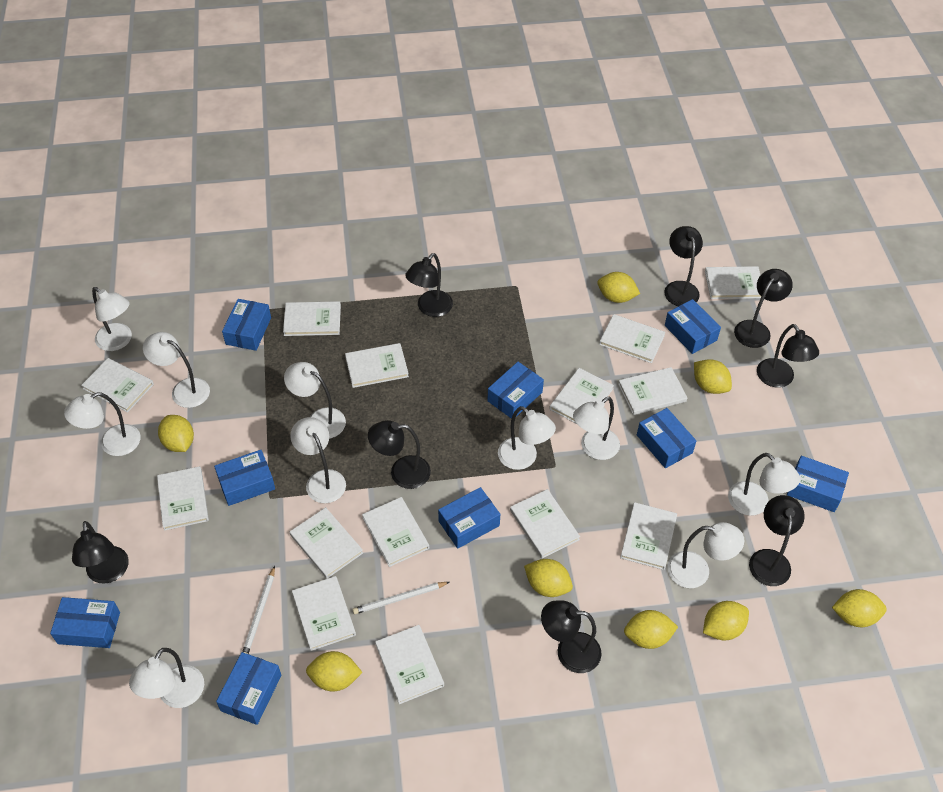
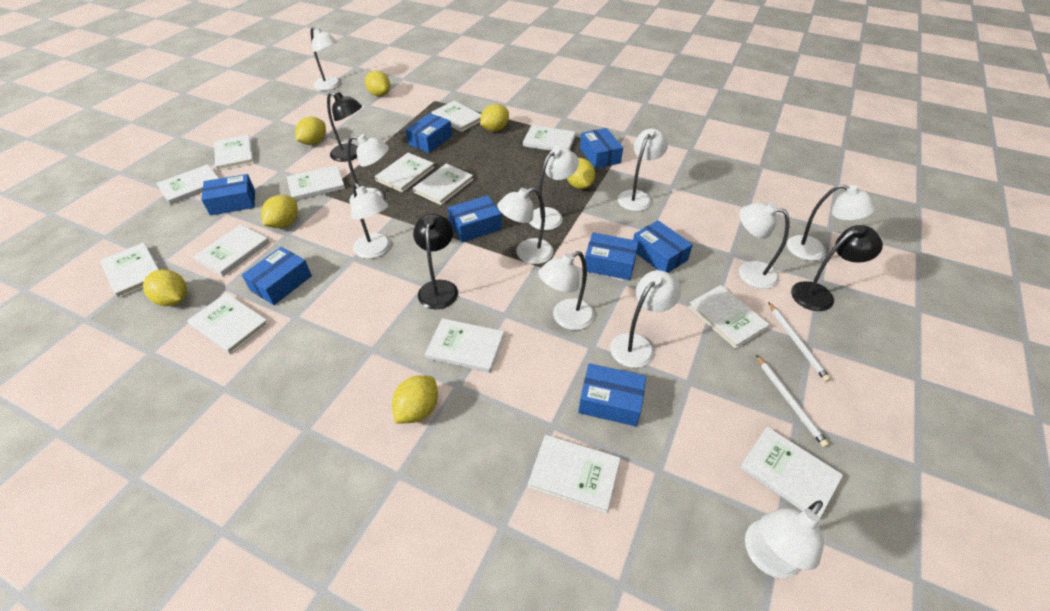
black lamp: [72,521,129,584] [368,420,431,489] [405,253,453,317] [541,601,602,673] [664,226,703,306] [734,269,793,348] [749,495,805,586] [757,324,819,388] = 8 -> [327,92,362,162] [413,213,458,309] [791,225,883,311] = 3
blue box: [50,597,120,648] [214,450,275,506] [216,652,281,725] [222,299,271,351] [438,487,500,549] [487,362,544,419] [637,408,696,468] [665,299,721,354] [787,456,849,512] = 9 -> [201,174,255,216] [242,247,312,305] [406,113,452,153] [448,195,502,242] [578,363,646,426] [580,128,623,169] [585,232,639,280] [633,220,693,273] = 8
white lamp: [64,392,141,456] [92,287,132,351] [129,648,204,708] [143,332,210,408] [284,362,346,439] [290,417,346,503] [498,406,556,470] [573,397,620,460] [667,522,744,588] [728,453,800,516] = 10 -> [311,27,341,90] [347,134,389,204] [351,183,391,259] [497,187,554,264] [529,147,579,230] [538,251,595,330] [610,270,681,368] [617,129,668,211] [739,202,789,289] [745,500,824,578] [787,184,876,261] = 11
yellow lemon: [158,415,194,452] [306,651,363,691] [524,559,573,597] [598,272,640,303] [624,610,678,649] [694,359,732,394] [703,601,749,640] [832,589,887,627] = 8 -> [143,270,187,306] [261,195,298,228] [295,117,326,145] [365,71,390,96] [392,375,438,424] [480,104,509,131] [567,158,595,189] = 7

